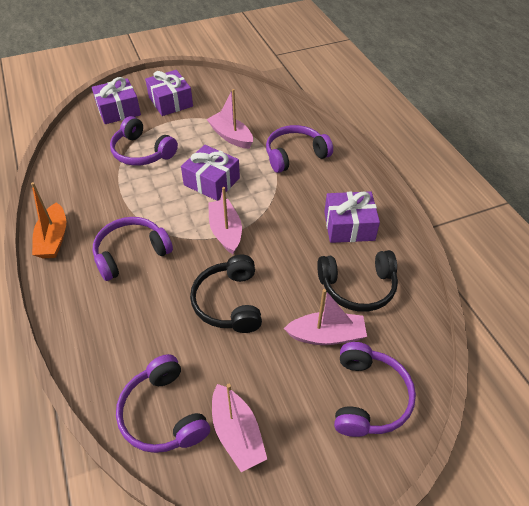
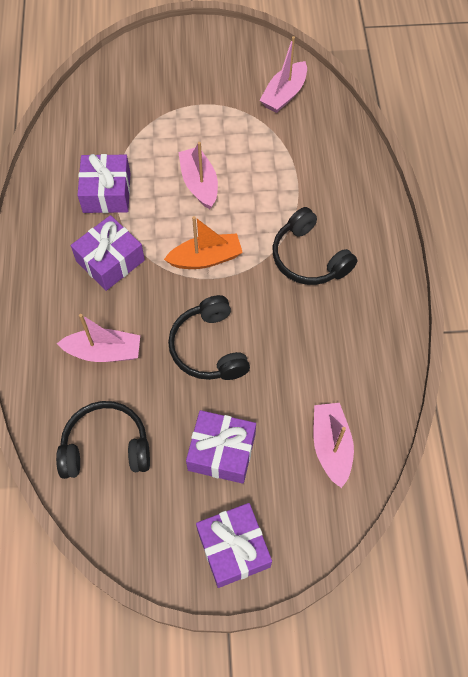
black headphones: [190,255,262,333] [317,250,398,312] = 2 -> [56,401,150,479] [168,295,250,380] [273,207,357,285] = 3
purple headphones: [93,217,173,281] [110,116,178,166] [116,354,210,453] [266,125,333,173] [334,342,416,437] = 5 -> none = 0

